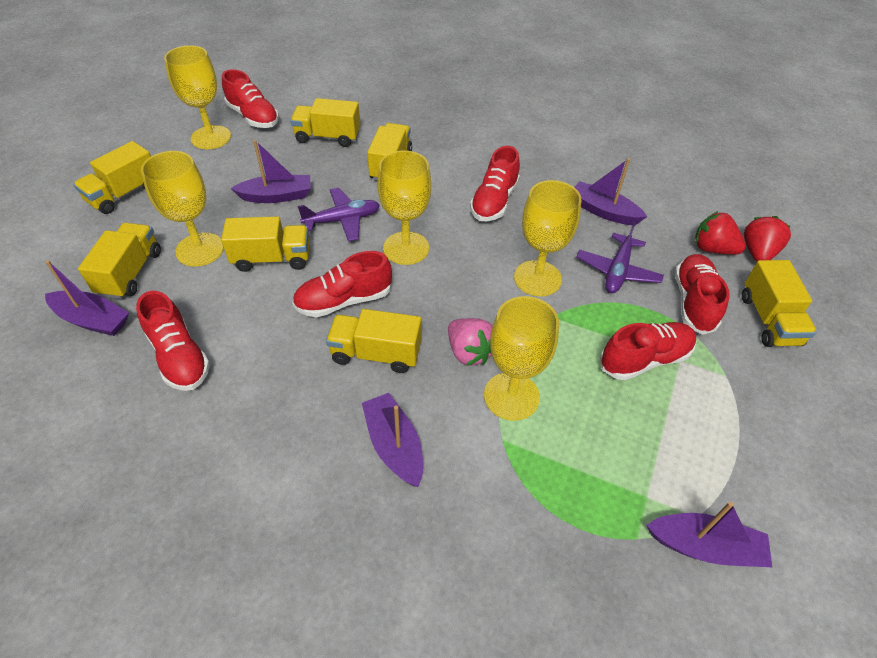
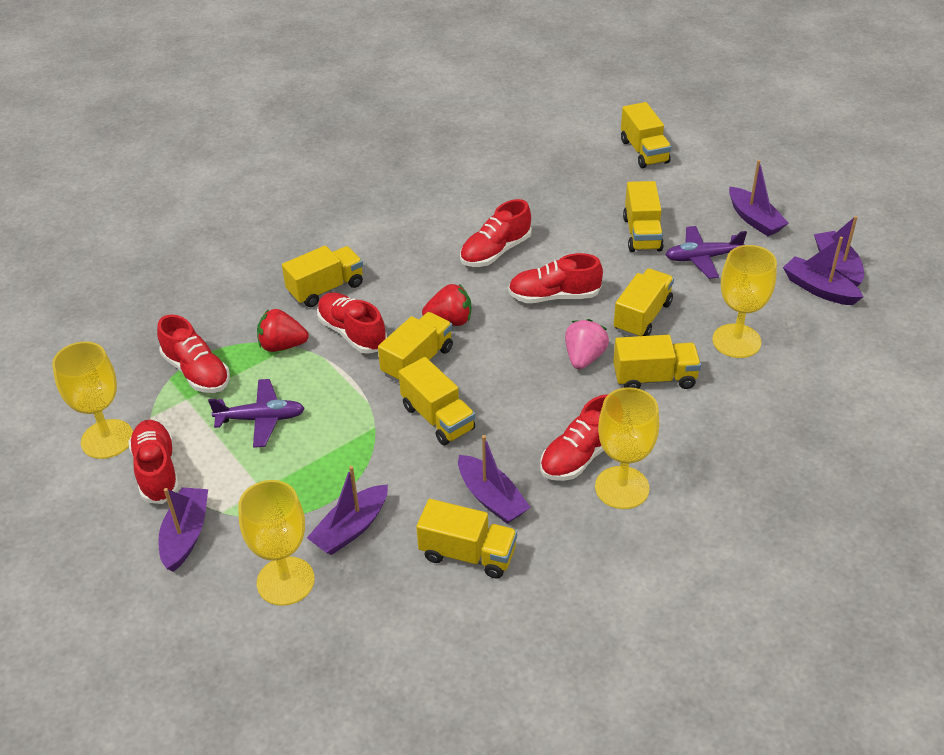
purple boat: [45,260,129,336] [231,140,311,203] [362,393,423,487] [574,158,647,225] [646,502,772,567] = 5 -> [158,487,208,572] [307,466,388,555] [458,435,531,524] [729,160,789,236] [783,237,863,305] [814,216,864,287] = 6
yellow goblet: [141,151,224,267] [164,45,231,149] [377,151,431,265] [484,296,559,421] [514,180,581,296] = 5 -> [52,341,133,459] [238,480,315,606] [595,387,659,509] [712,245,777,358] = 4
yellow truck: [73,141,151,214] [78,223,161,299] [221,216,310,272] [290,98,360,147] [326,309,421,373] [367,123,412,181] [742,260,817,347] = 7 -> [282,245,363,307] [378,312,453,383] [399,357,475,446] [416,499,517,579] [613,335,701,389] [614,268,674,337] [621,102,671,168] [623,181,664,252] = 8

